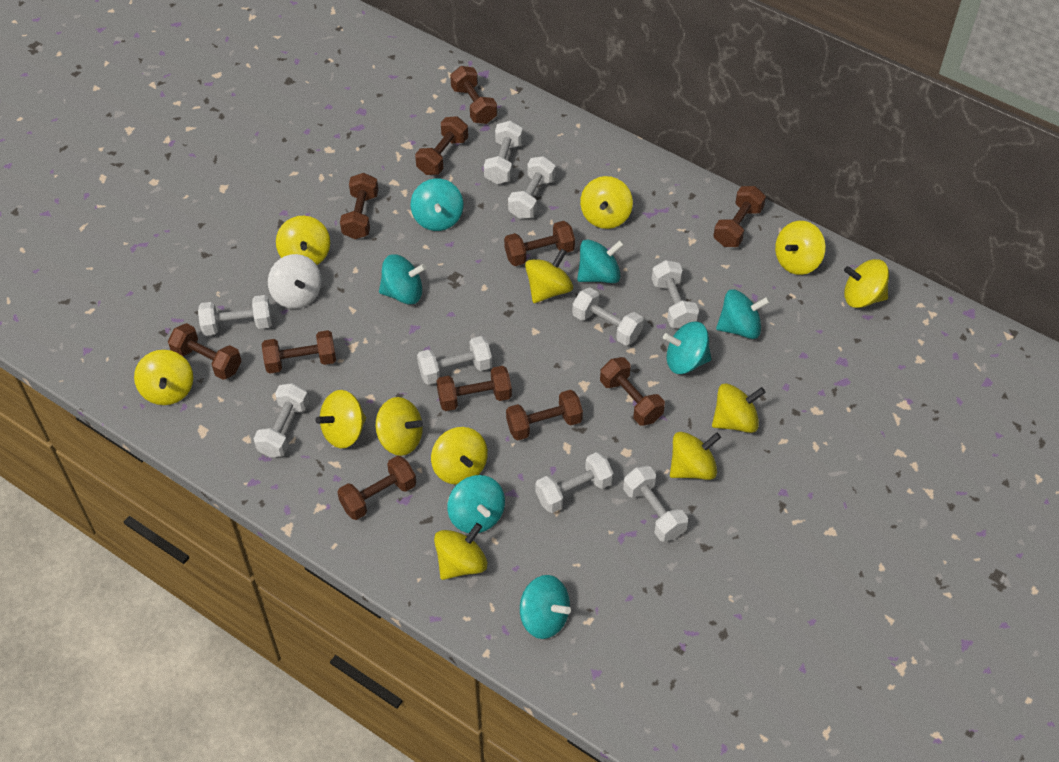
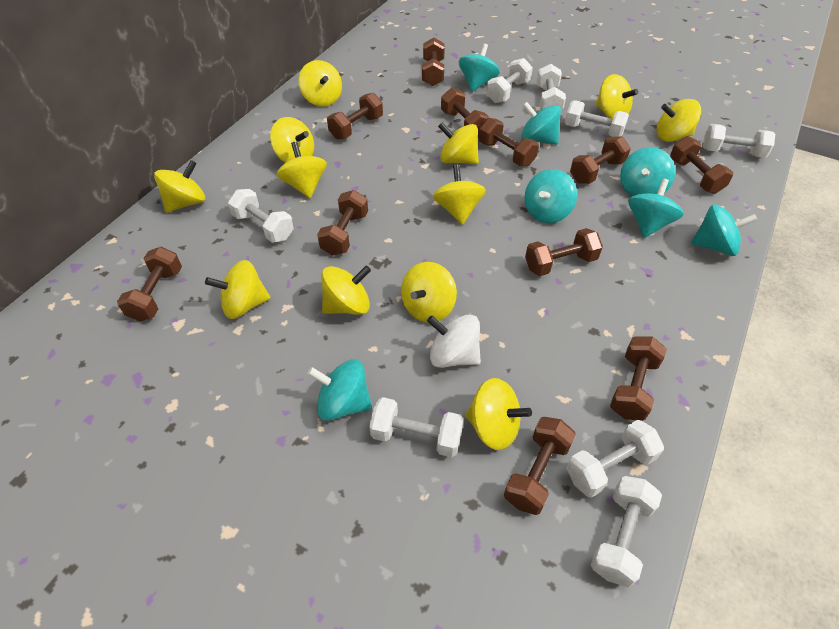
white dumbbell: [198,295,272,336] [253,383,309,457] [417,336,492,385] [484,121,523,184] [508,156,556,219] [535,452,613,513] [572,288,644,345] [623,466,688,542] [652,260,699,329] = 9 -> [228,189,294,243] [369,397,464,457] [486,58,533,103] [537,64,566,111] [565,100,629,137] [567,420,664,498] [591,476,662,587] [703,124,775,158] = 8

